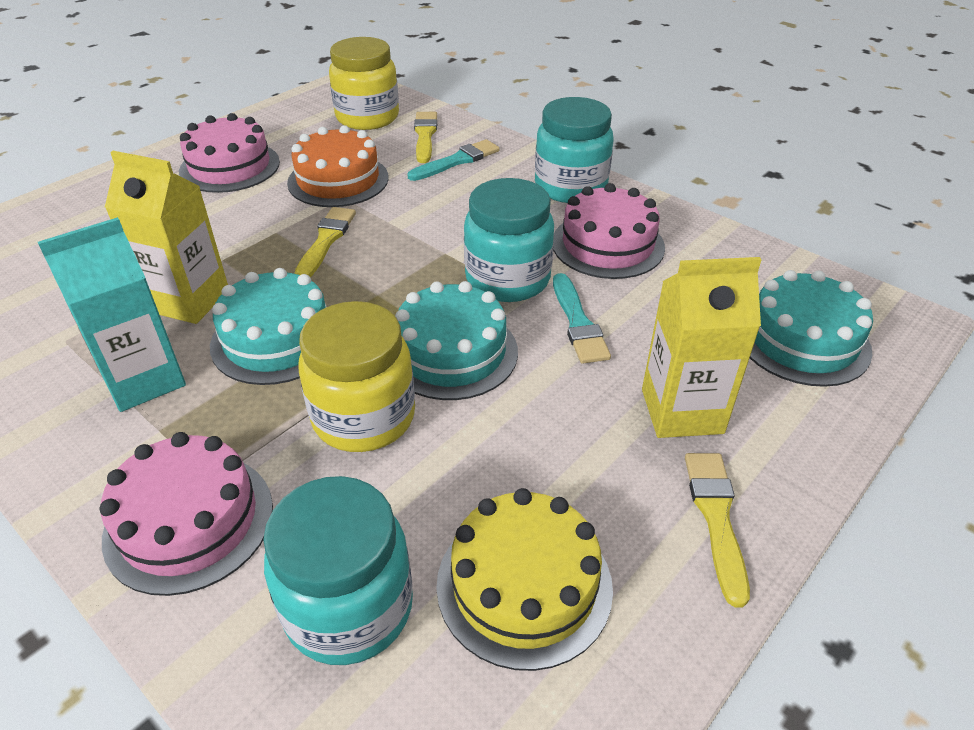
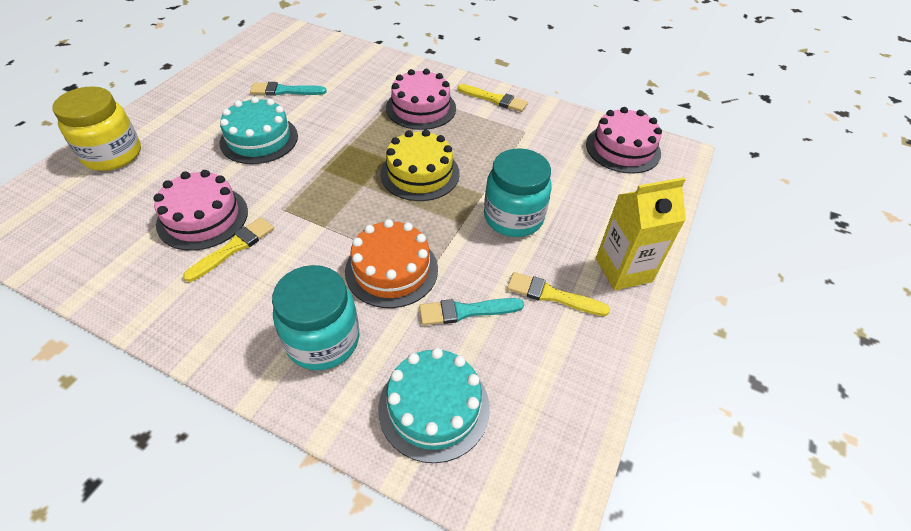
turquoise cake: [210,268,327,385] [395,281,518,400] [750,270,873,387] = 3 -> [219,97,298,164] [378,348,490,463] = 2
turquoise carton: [38,217,186,412] = 1 -> none = 0
turquoise jar: [263,476,413,665] [464,178,554,302] [535,97,614,203] = 3 -> [272,265,359,370] [484,148,552,237] = 2
yellow carton: [105,151,228,324] [642,257,761,438] = 2 -> [596,177,686,290] = 1
yellow jar: [298,301,415,452] [329,37,399,130] = 2 -> [52,86,141,171] = 1

